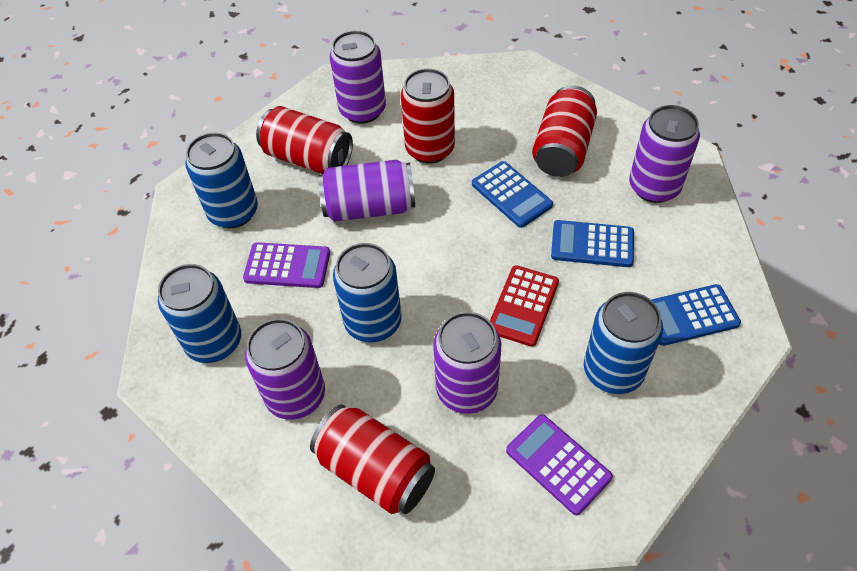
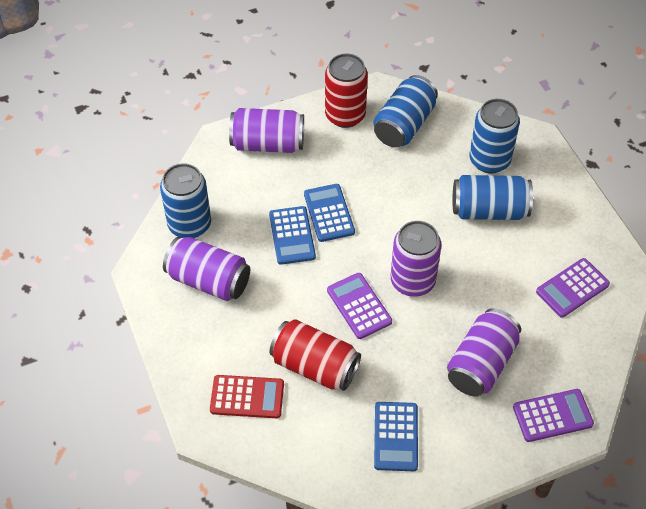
purple calculator: [243,242,330,288] [506,414,613,515] = 2 -> [327,273,392,339] [513,389,594,442] [536,258,610,318] = 3
purple can: [245,319,325,420] [318,160,415,222] [330,30,386,124] [433,312,501,414] [629,105,700,203] = 5 -> [163,237,250,301] [229,108,304,153] [391,221,442,297] [447,308,521,397] = 4
red can: [256,106,353,174] [310,404,435,514] [401,68,455,164] [532,85,597,177] = 4 -> [269,319,361,391] [325,54,368,128] = 2

